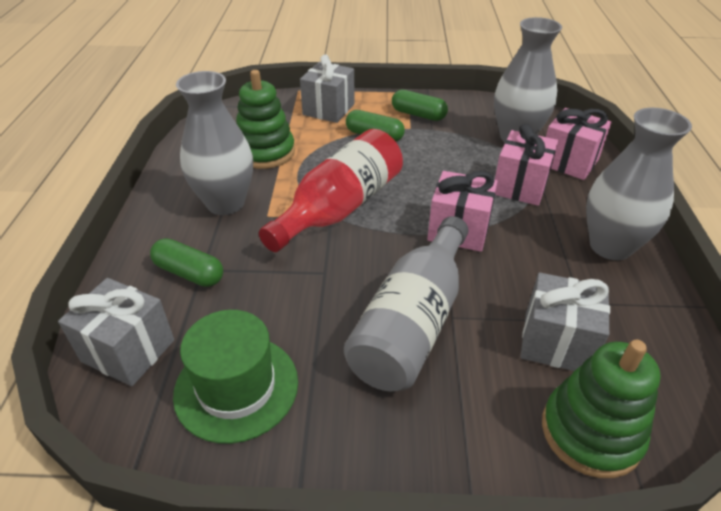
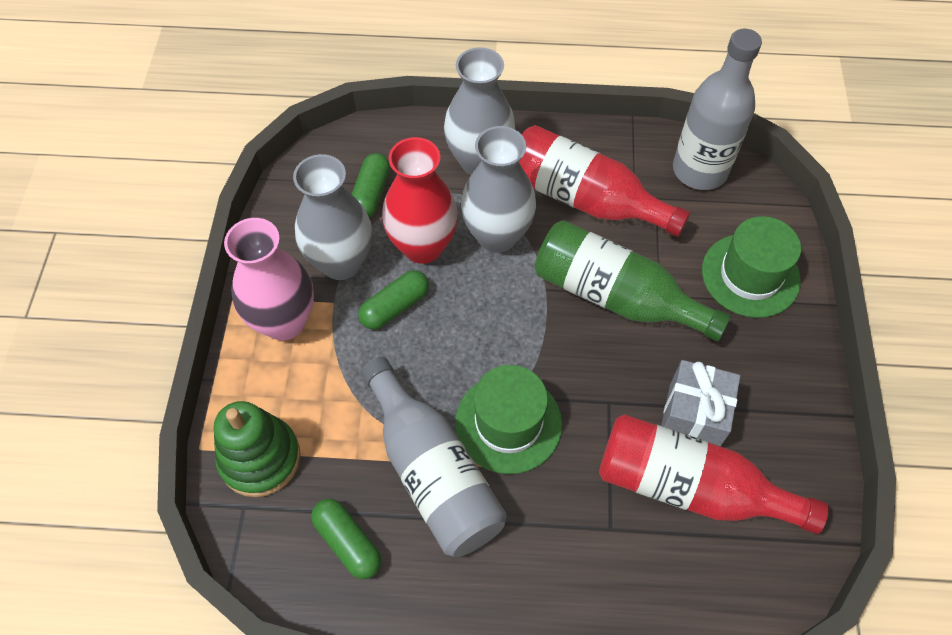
green bottle: none = 0 -> [535,220,731,341] = 1
green hat: [173,310,298,444] = 1 -> [455,365,562,474] [702,216,801,318] = 2
green stacking toy: [236,70,295,169] [542,340,661,478] = 2 -> [214,401,301,497] = 1
grey bottle: [344,216,469,391] = 1 -> [361,357,507,557] [673,29,762,190] = 2
grey gift: [58,278,174,386] [300,54,354,123] [520,272,610,371] = 3 -> [661,360,740,446] = 1
pink gift: [427,171,497,252] [495,124,558,206] [546,108,612,180] = 3 -> none = 0
pink vase: none = 0 -> [224,218,314,340] = 1
red bottle: [259,129,403,252] = 1 -> [519,125,690,237] [599,414,829,534] = 2
red vase: none = 0 -> [382,137,458,264] = 1

